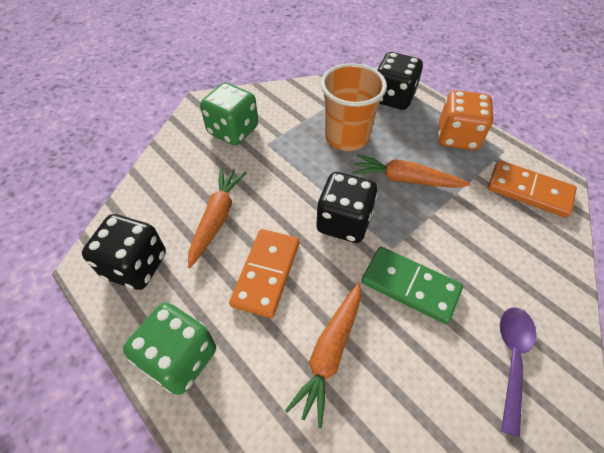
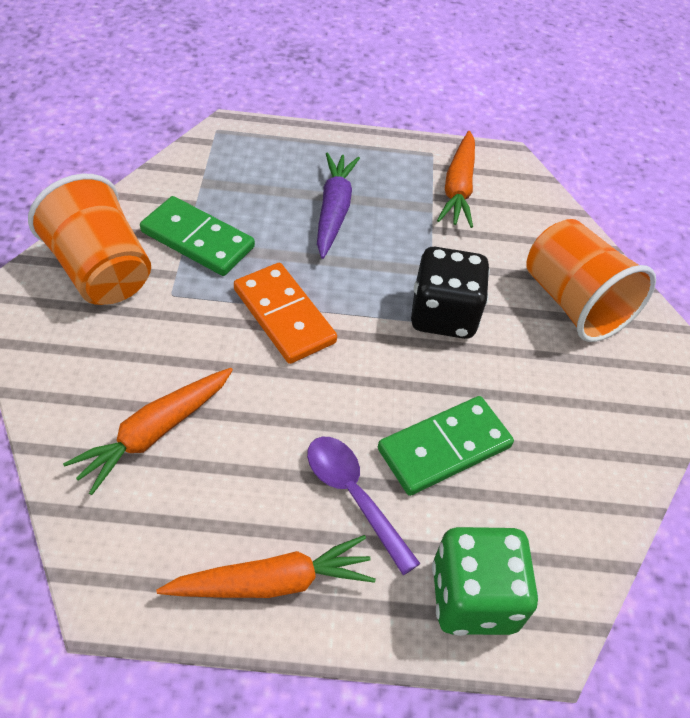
black dice: [82,214,166,290] [316,172,378,243] [377,52,423,110] = 3 -> [411,247,490,339] = 1
green dice: [123,303,216,395] [200,83,258,145] = 2 -> [432,527,539,636] = 1
green domino: [362,247,463,324] = 1 -> [140,196,255,276] [378,396,514,496] = 2
orange cup: [321,63,387,151] = 1 -> [28,174,151,305] [526,219,656,342] = 2
orange dice: [438,90,494,150] = 1 -> none = 0
orange domino: [229,229,299,318] [488,160,577,218] = 2 -> [234,263,337,364] = 1
purple carrot: none = 0 -> [317,152,360,259] = 1

